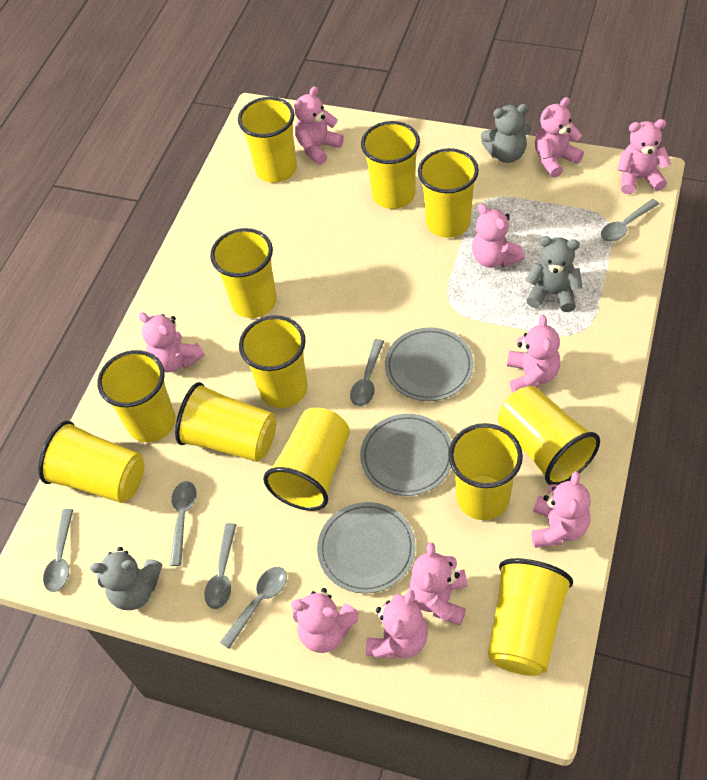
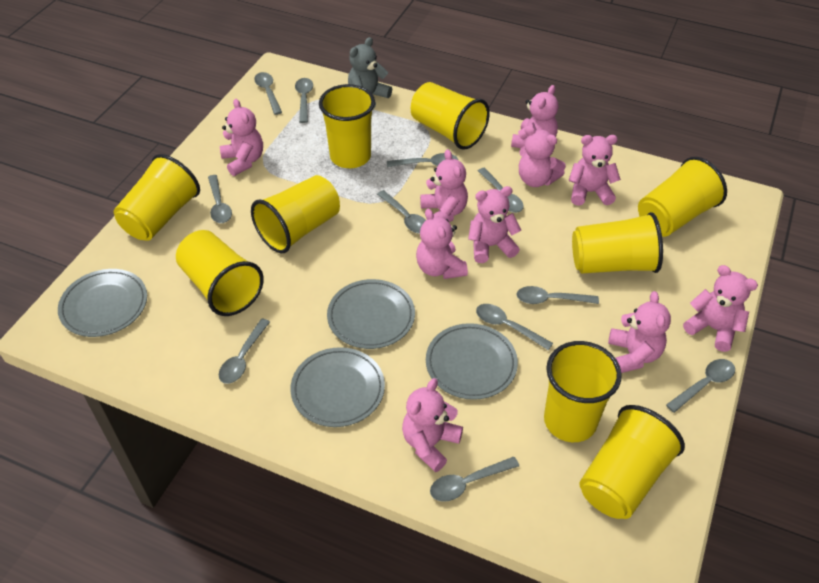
grey plate: [317,502,416,594] [360,414,452,496] [385,327,474,401] = 3 -> [58,269,147,337] [290,347,385,427] [327,279,415,349] [426,323,518,400] = 4
grey spoon: [43,509,73,592] [170,481,197,566] [204,523,236,609] [220,567,287,649] [350,339,384,406] [601,199,659,242] = 6 -> [208,175,232,223] [219,319,270,384] [254,72,282,115] [295,78,313,123] [377,190,426,234] [387,153,458,167] [430,457,519,502] [476,304,553,350] [478,168,524,213] [516,286,599,304] [666,359,735,413] = 11
grey teddy bear: [90,547,162,610] [481,104,531,163] [525,236,583,312] = 3 -> [348,37,392,109] = 1
yellow cup: [38,421,145,503] [97,350,176,442] [175,382,276,462] [210,228,277,318] [238,97,297,183] [239,315,308,408] [263,408,350,511] [361,121,420,209] [418,148,479,238] [448,423,523,520] [488,558,573,676] [498,386,600,485] = 12 -> [114,154,200,241] [176,230,264,316] [251,175,340,253] [319,84,375,168] [411,82,490,150] [544,341,622,442] [572,212,663,274] [579,405,685,519] [638,157,727,237] = 9

